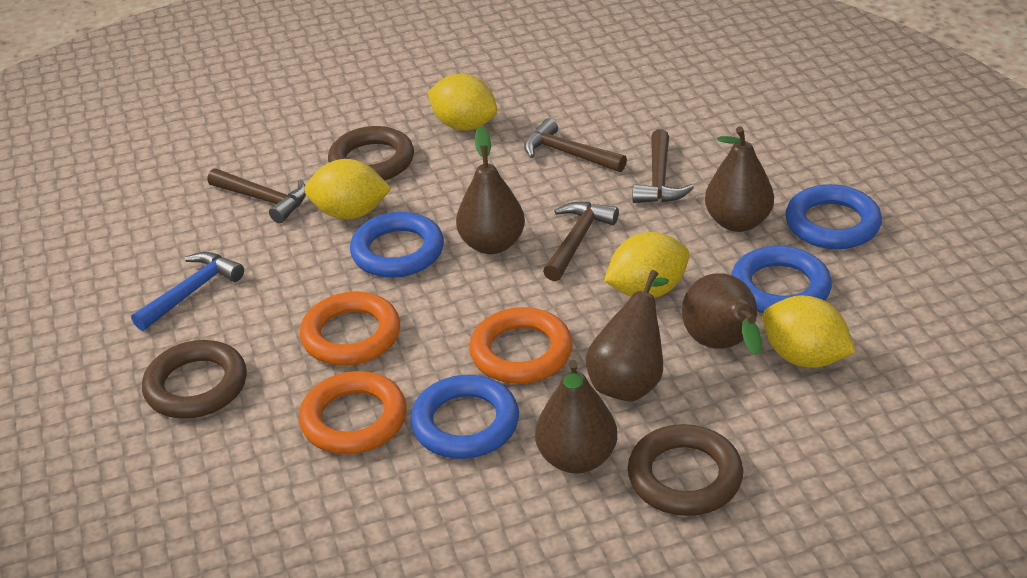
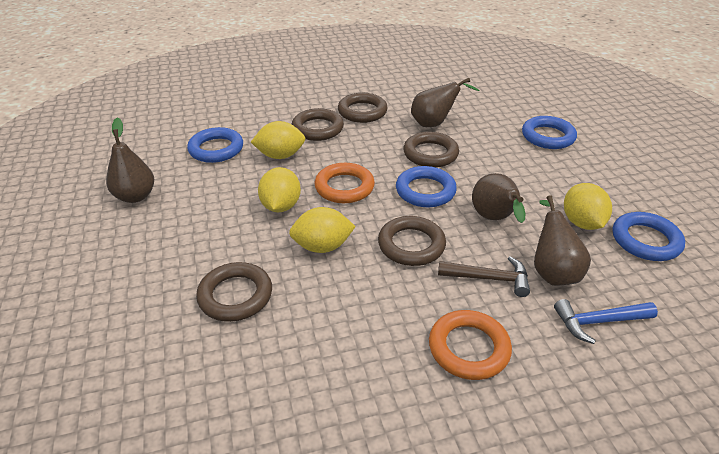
brown hammer: [207,168,306,223] [524,118,627,172] [543,202,619,281] [632,129,694,203] = 4 -> [438,256,530,297] = 1
brown pear: [456,126,525,254] [535,360,617,474] [586,270,669,401] [682,273,762,356] [705,126,774,232] = 5 -> [106,118,154,203] [411,78,479,127] [472,173,526,223] [534,195,591,286] = 4
brown ring: [142,340,247,419] [328,126,414,181] [628,424,743,516] = 3 -> [196,262,272,322] [292,108,344,141] [338,93,388,123] [378,216,446,266] [403,132,459,167] = 5
orange ring: [299,371,407,454] [300,291,400,366] [469,307,573,384] = 3 -> [314,163,375,203] [429,310,512,380] = 2

